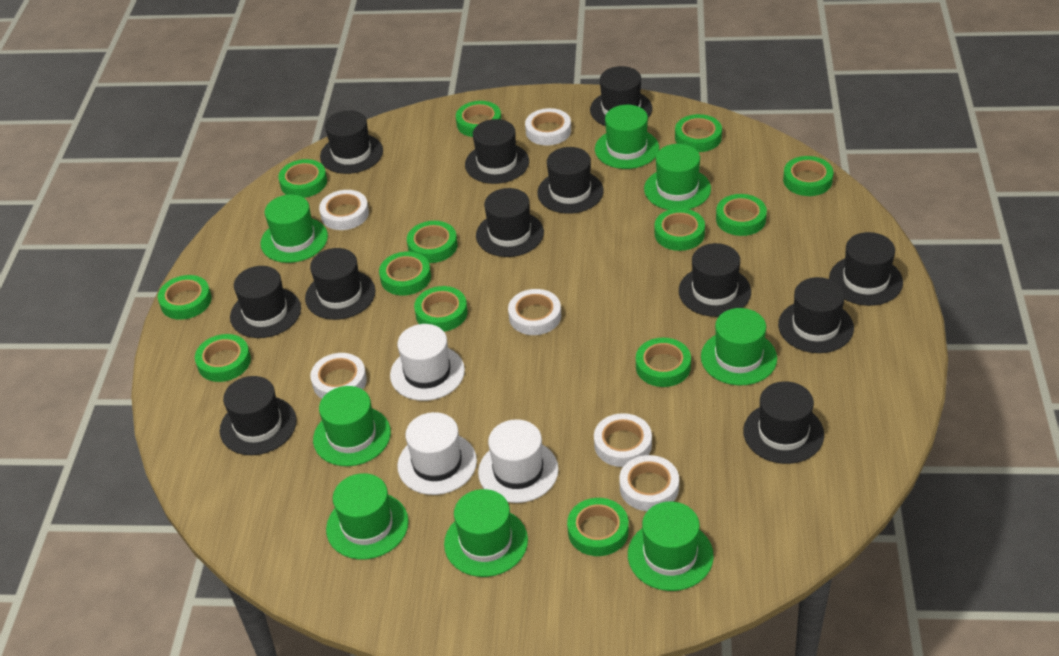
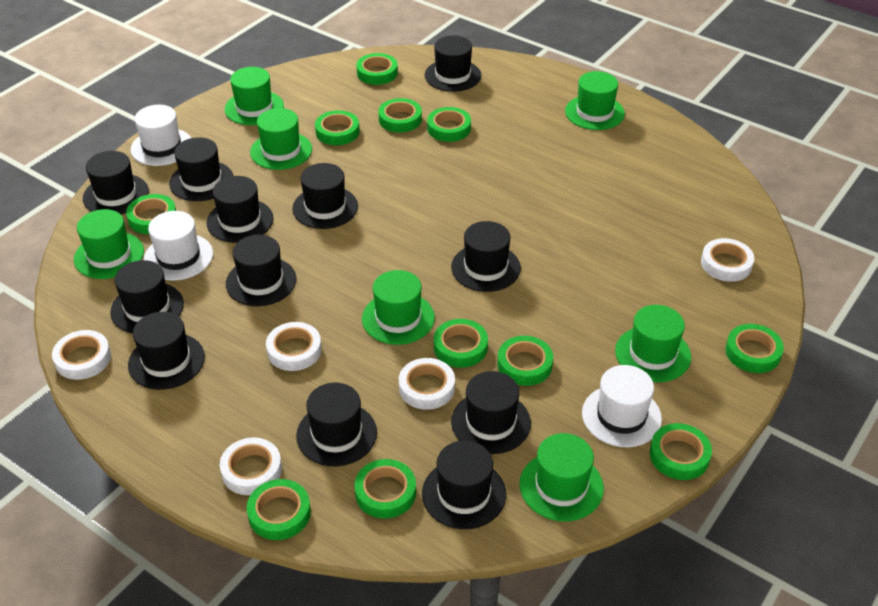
green hat: [260,195,328,263] [313,386,391,466] [326,473,409,559] [444,489,528,577] [595,105,659,169] [628,501,714,591] [644,144,711,210] [701,308,777,385] = 8 -> [74,209,144,279] [225,67,284,125] [250,108,312,170] [362,270,435,345] [519,433,604,521] [565,71,625,130] [615,305,691,382] = 7
green tape: [158,275,212,320] [195,334,251,382] [278,159,327,198] [379,252,431,296] [407,221,457,263] [414,286,468,332] [456,101,501,137] [567,498,629,556] [636,338,691,387] [655,208,705,251] [675,114,722,152] [716,194,767,236] [783,156,833,196] = 13 -> [126,194,176,234] [247,479,311,540] [315,110,360,145] [354,459,416,519] [356,53,398,85] [378,98,422,133] [427,107,471,142] [434,319,488,368] [498,336,553,386] [650,423,712,480] [725,324,784,373] = 11
white tape: [310,353,367,399] [319,190,369,230] [508,289,561,335] [525,108,571,145] [594,413,652,467] [619,455,679,511] = 6 -> [52,330,111,380] [220,437,282,495] [266,322,322,371] [399,358,455,410] [701,238,754,282] = 5

